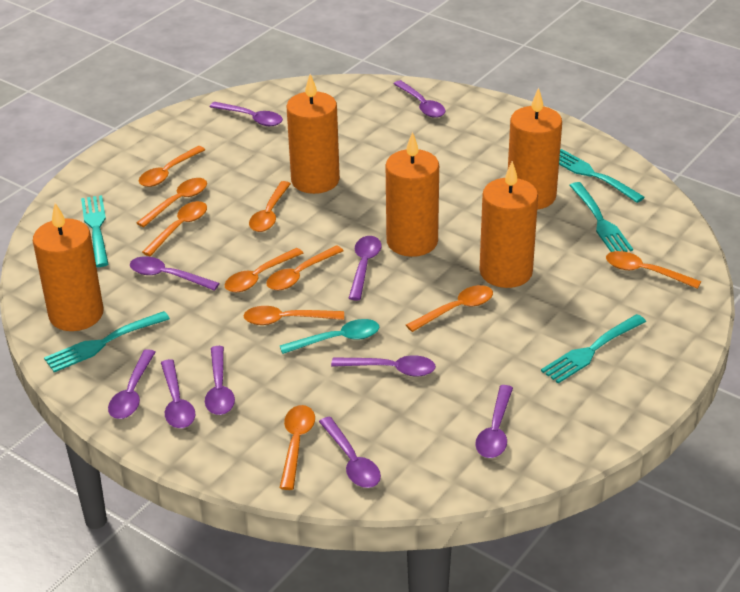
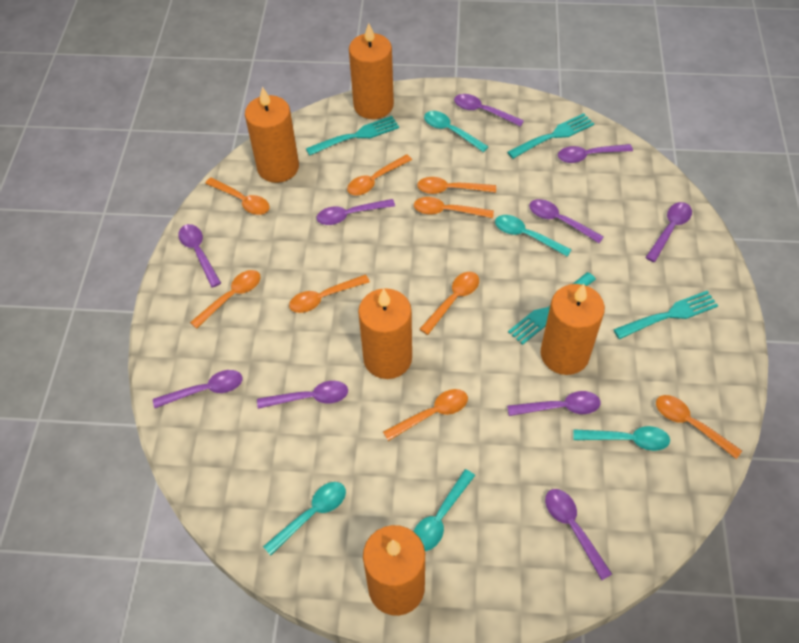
orange spoon: [136,178,207,227] [139,146,205,187] [142,201,207,256] [225,248,303,293] [244,306,344,325] [249,181,291,232] [266,245,344,290] [280,405,315,490] [406,285,493,332] [606,251,701,289] = 10 -> [190,270,261,329] [205,177,270,215] [289,274,370,313] [347,154,412,196] [383,389,468,441] [414,197,494,218] [417,177,496,194] [420,272,479,335] [656,395,742,459] = 9
turquoise fork: [44,311,170,372] [81,195,108,267] [541,314,646,384] [559,149,645,203] [569,182,633,252] = 5 -> [306,116,399,156] [507,113,594,159] [508,272,596,345] [613,291,718,339] = 4
turquoise spoon: [280,319,379,354] = 1 -> [263,482,346,555] [413,469,475,551] [424,111,489,152] [495,215,572,257] [573,426,670,451] = 5

